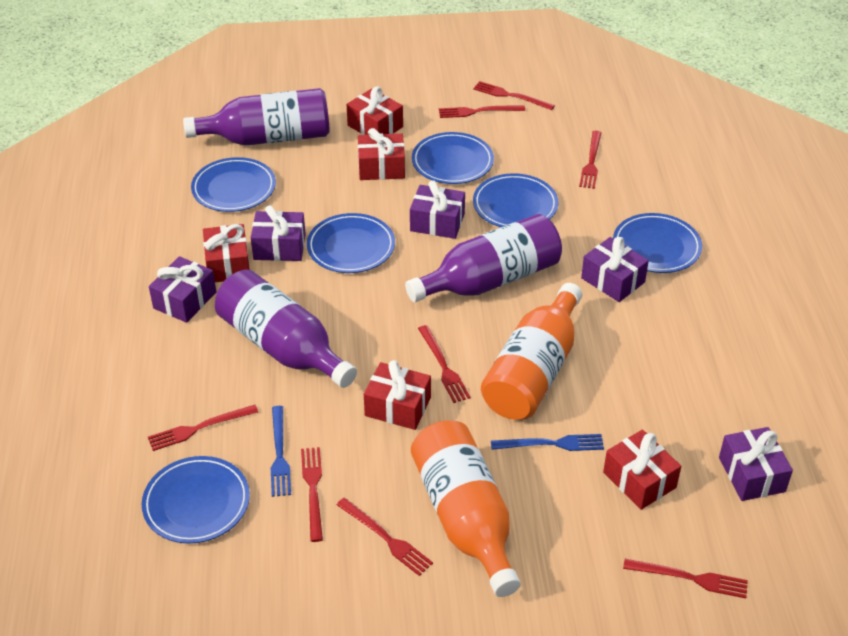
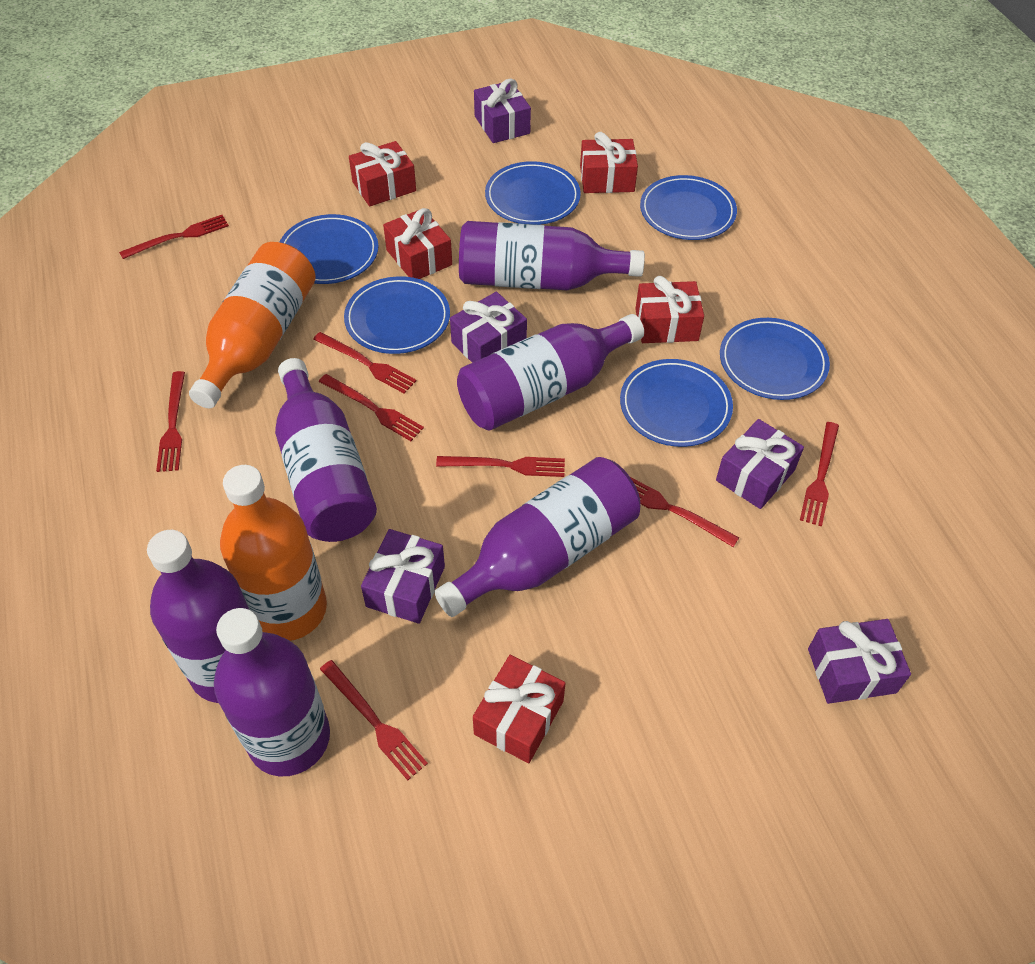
blue fork: [271,406,291,497] [491,434,604,451] = 2 -> none = 0
purple bottle: [183,88,330,146] [215,269,357,388] [405,214,562,302] = 3 -> [147,530,250,703] [214,608,330,776] [275,358,377,542] [435,457,641,617] [457,314,644,431] [459,221,645,290] = 6

